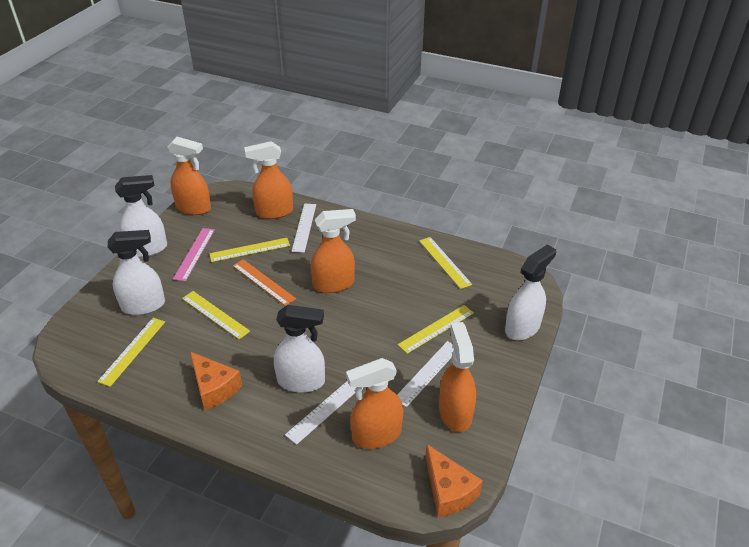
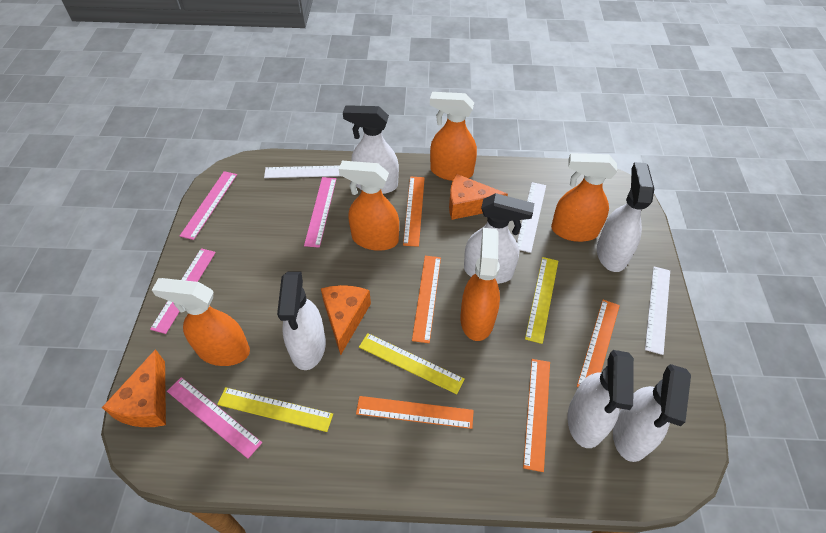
orange cheese: [190,352,242,410] [425,444,483,518] = 2 -> [102,349,166,427] [321,285,371,355] [449,174,508,220] = 3
orange ruler: [233,259,296,306] = 1 -> [356,396,474,429] [403,176,425,247] [412,256,441,343] [523,359,550,472] [577,299,620,387] = 5
pink ruler: [173,228,215,282] = 1 -> [150,248,216,334] [167,377,262,459] [180,171,237,240] [304,177,336,248] = 4
white spray bottle: [108,230,165,315] [115,175,167,257] [274,305,325,393] [505,244,556,340] = 4 -> [277,272,326,370] [343,105,399,194] [464,193,534,284] [567,350,634,448] [597,162,654,272] [613,364,691,462] = 6
yellow ruler: [97,318,165,387] [182,291,250,340] [209,238,290,262] [398,305,474,354] [419,237,472,289] = 5 -> [217,387,333,432] [359,333,465,394] [525,257,558,344] = 3

